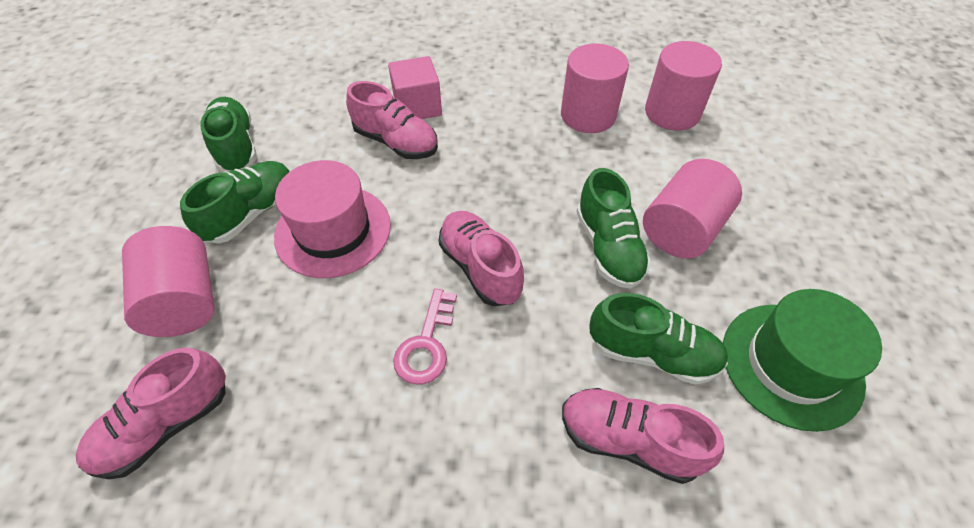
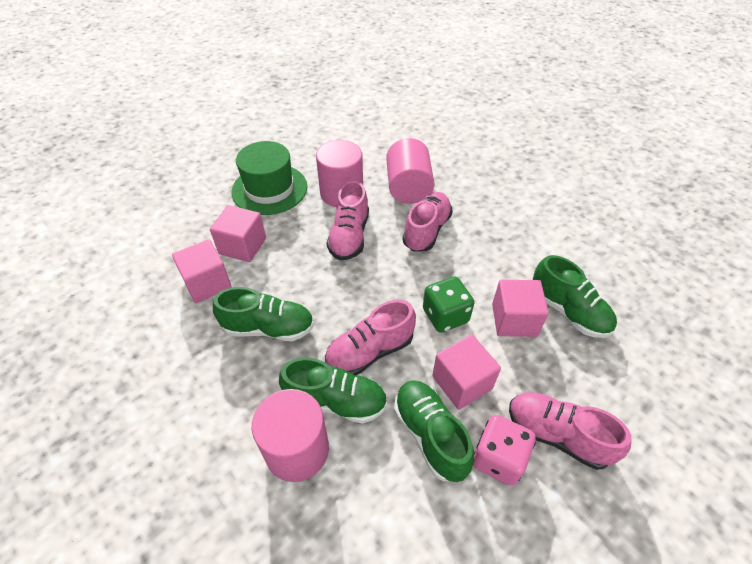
green dice: none = 0 -> [423,277,474,333] = 1
pink cube: [388,56,442,119] = 1 -> [172,239,232,303] [210,205,266,262] [432,335,501,410] [492,280,549,337] = 4
pink cylinder: [122,226,214,337] [561,44,629,133] [643,159,742,258] [645,41,722,131] = 4 -> [252,389,329,482] [316,140,363,207] [386,138,435,204] = 3
pink dice: none = 0 -> [473,415,536,486] = 1
pink hat: [274,160,391,278] = 1 -> none = 0
pink key: [393,288,457,384] = 1 -> none = 0

